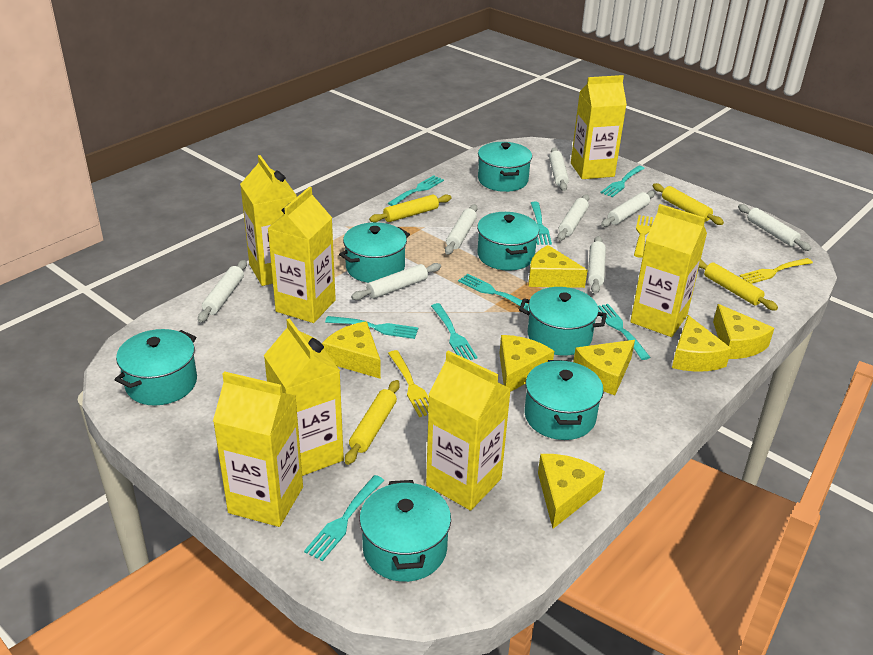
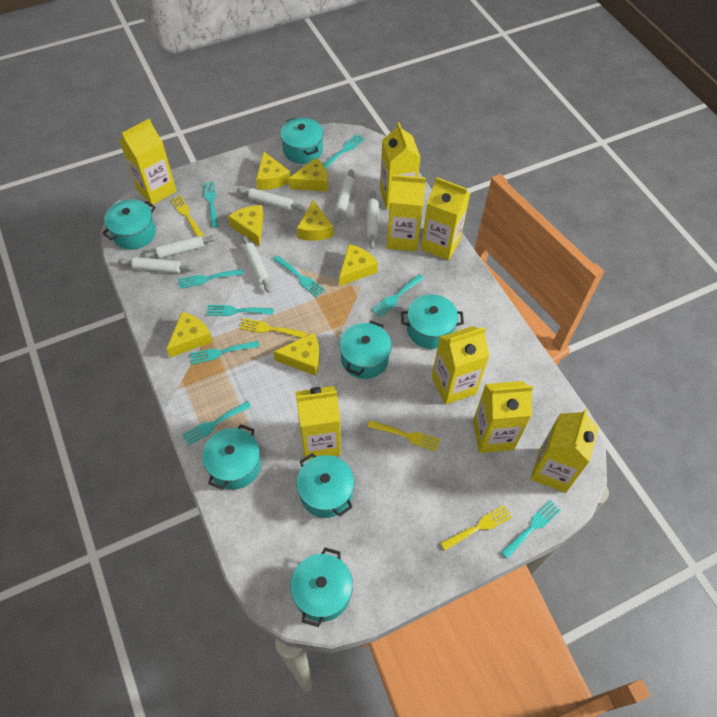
turquoise fork: [304,475,384,561] [325,316,418,339] [388,175,444,206] [431,303,478,360] [458,274,530,312] [531,202,552,245] [598,304,651,360] [600,166,645,197] = 8 -> [178,269,244,289] [182,401,251,446] [190,341,260,364] [203,181,219,227] [206,305,274,316] [273,255,325,297] [323,134,365,169] [372,274,424,317] [501,500,561,559] = 9
white rolling pin: [198,260,247,323] [351,263,441,300] [445,204,477,255] [549,147,569,191] [557,194,589,241] [588,236,606,294] [601,190,655,227] [738,204,811,251] = 8 -> [118,257,195,273] [142,235,218,258] [237,188,305,211] [242,235,271,293] [334,169,354,224] [366,191,379,249] = 6
yellow carton: [213,371,303,527] [240,155,297,286] [264,318,344,476] [268,187,336,323] [426,350,511,511] [571,75,627,179] [630,204,707,337] = 7 -> [119,119,176,205] [296,386,341,460] [380,122,420,210] [387,175,426,252] [421,177,470,260] [432,326,490,405] [473,381,533,453] [531,409,599,493] = 8
yellow fork: [388,350,429,417] [634,215,653,257] [740,258,813,284] = 3 -> [171,195,204,237] [239,318,307,338] [368,420,440,451] [440,505,512,551] = 4
yellow rolling pin: [345,380,400,465] [369,194,452,222] [653,183,724,225] [699,260,778,311] = 4 -> none = 0

